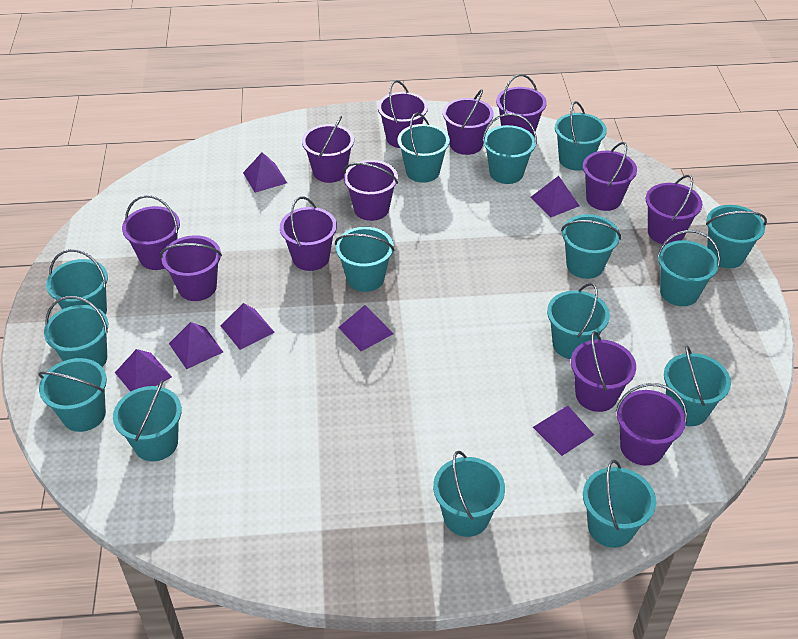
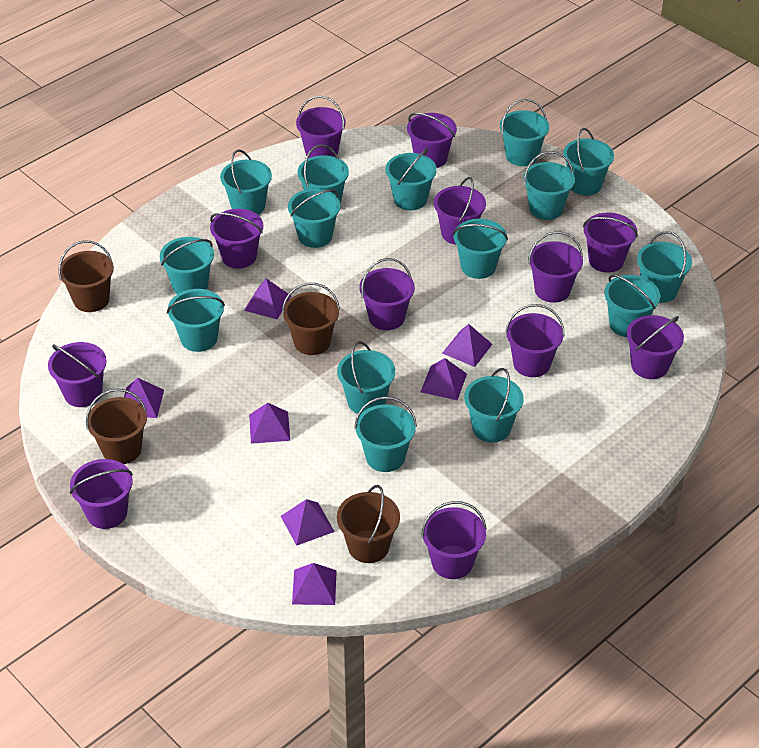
brown bucket: none = 0 -> [58,240,114,312] [86,389,147,464] [282,283,340,355] [337,485,400,563] = 4

